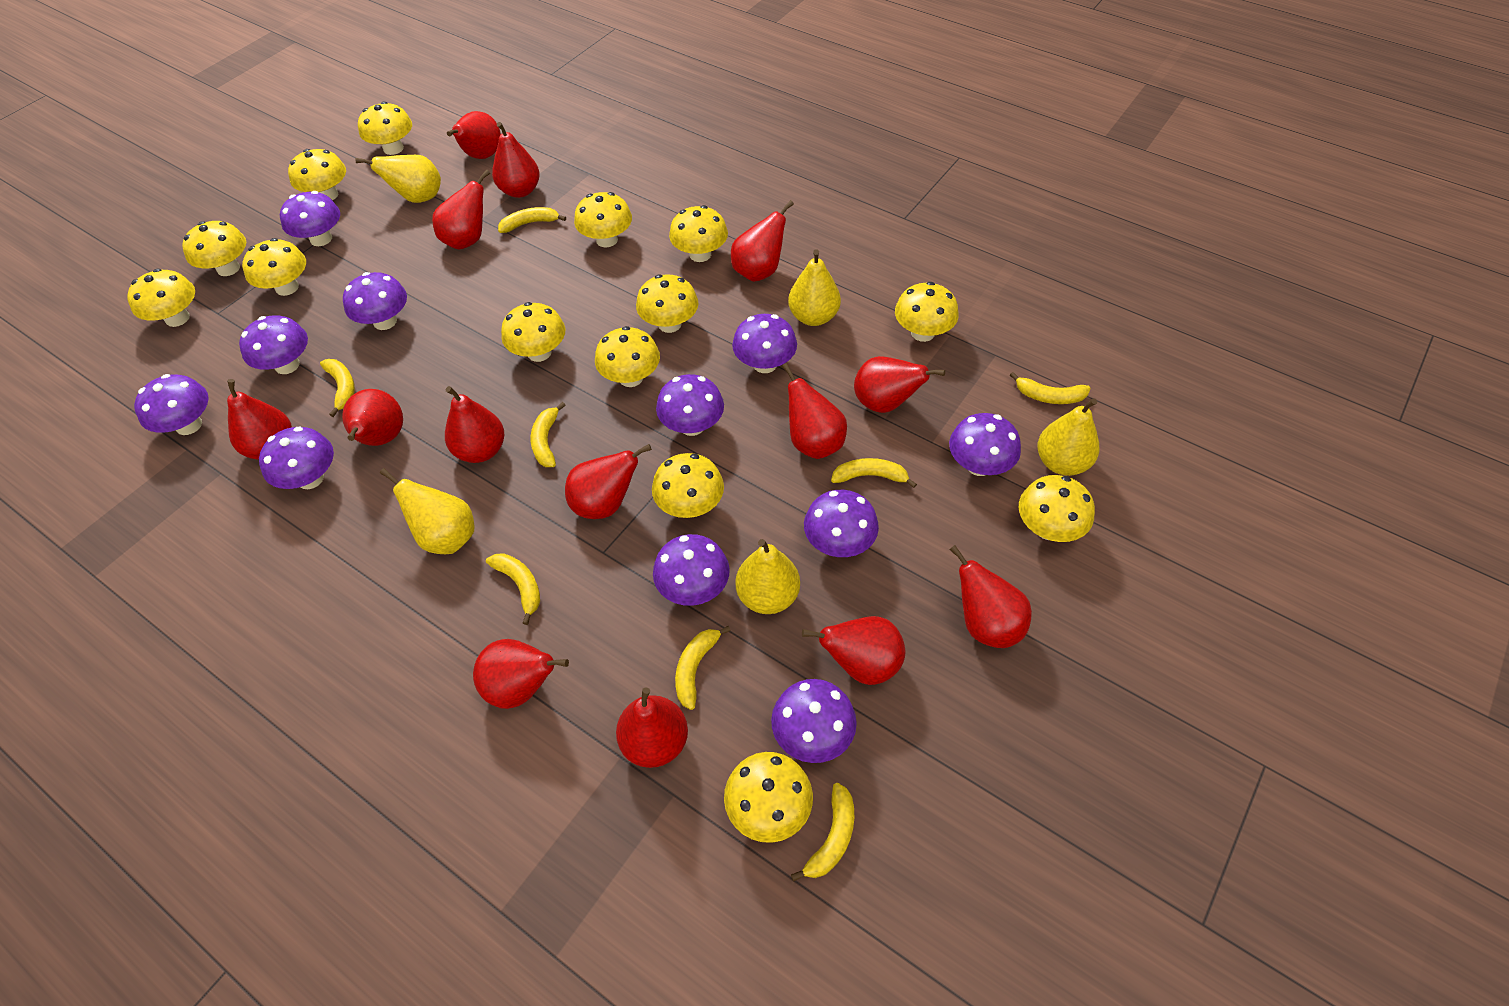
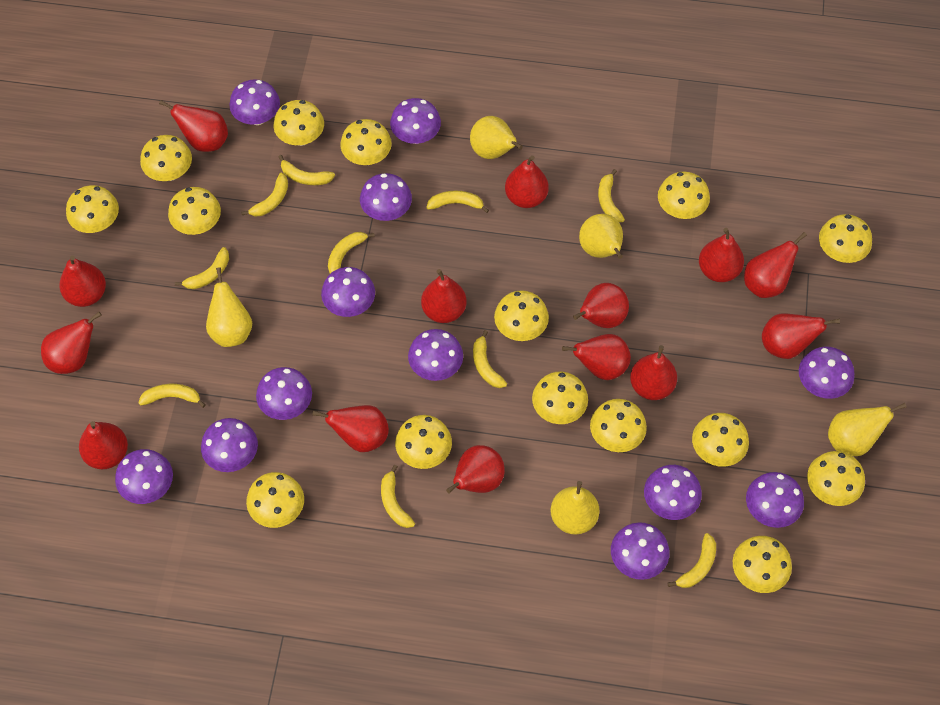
purple mushroom: [134,374,208,435] [239,315,308,374] [259,426,334,489] [280,191,340,246] [343,272,407,330] [653,534,730,606] [656,374,724,436] [732,314,797,373] [771,679,857,763] [804,490,879,557] [949,413,1021,476] = 11 -> [115,449,173,504] [201,418,258,472] [229,79,280,125] [256,367,312,420] [321,267,375,317] [360,173,412,221] [390,98,441,144] [408,329,463,381] [611,522,669,580] [644,465,702,520] [746,472,804,528] [799,347,854,399] = 12
yellow banana: [320,359,355,417] [486,553,540,625] [498,207,566,233] [530,402,566,467] [675,626,731,710] [791,783,854,882] [831,458,917,488] [1010,372,1091,404] = 8 -> [139,384,206,408] [175,247,229,289] [241,173,288,216] [278,155,335,185] [328,232,375,274] [381,465,415,528] [426,191,489,213] [473,330,507,388] [598,169,625,222] [668,533,716,588] = 10
yellow mushroom: [127,269,195,327] [182,221,246,276] [242,238,306,296] [288,149,346,200] [358,102,412,155] [501,302,565,362] [574,192,632,248] [595,326,660,387] [636,274,698,333] [652,453,724,518] [669,205,728,262] [724,752,813,843] [895,282,959,342] [1019,475,1095,542] = 14 -> [66,185,119,233] [140,135,192,181] [168,187,221,235] [246,472,304,528] [274,100,324,146] [340,119,392,165] [395,415,452,469] [494,290,549,341] [532,372,588,424] [590,399,647,452] [658,172,710,219] [692,413,749,467] [733,536,792,593] [807,451,865,506] [819,214,872,263] = 15

